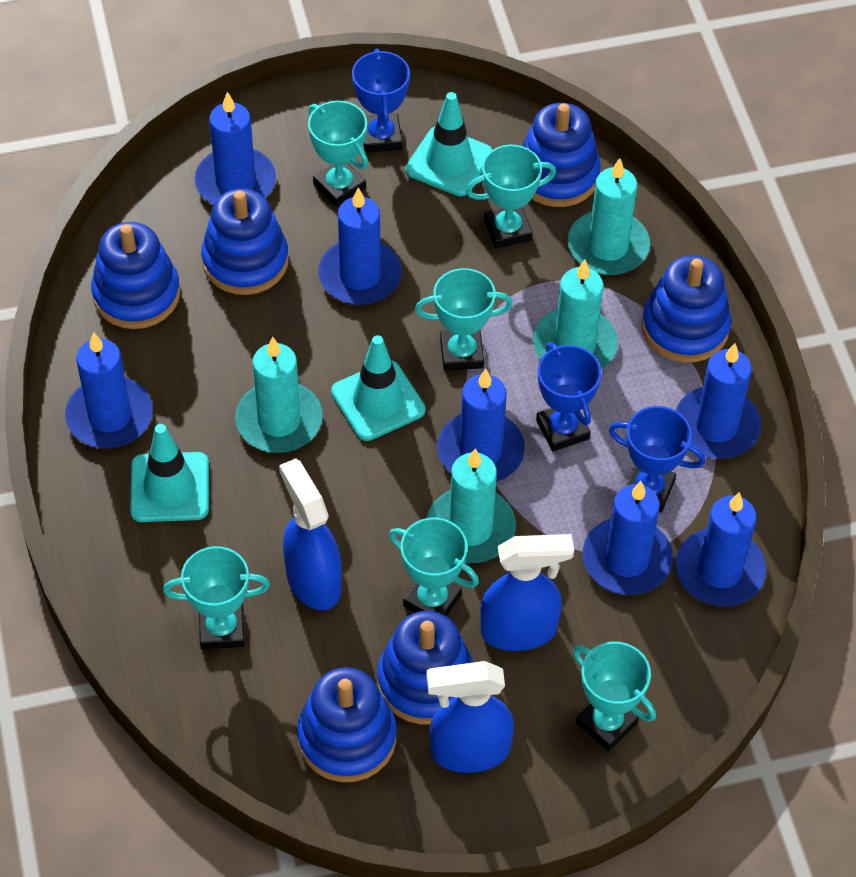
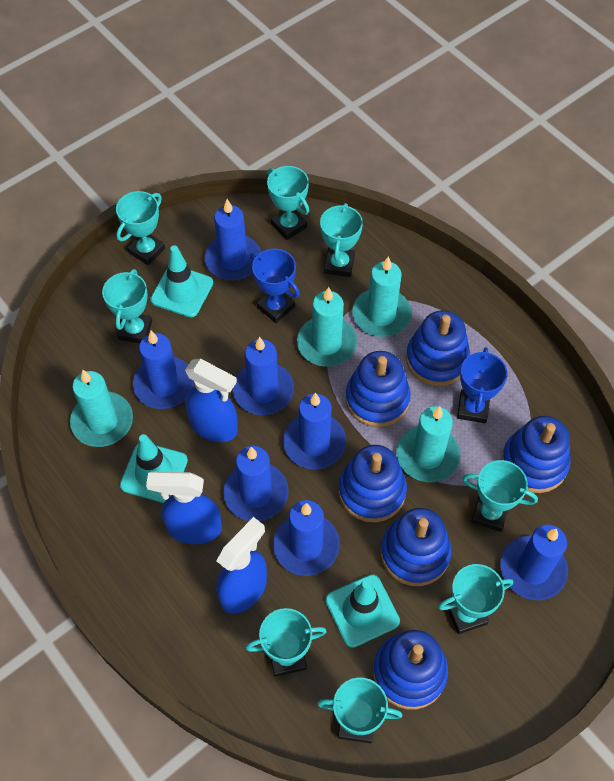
blue trophy: [352,48,410,153] [536,342,602,451] [609,406,706,513] = 3 -> [250,249,300,323] [457,347,508,423] = 2
turquoise trophy: [163,546,270,650] [308,101,368,207] [389,517,479,616] [415,268,513,371] [466,145,556,249] [573,642,656,751] = 6 -> [102,269,152,343] [116,191,165,265] [245,608,327,677] [267,166,309,240] [317,677,402,743] [320,203,363,277] [438,564,513,634] [462,460,538,532] = 8

